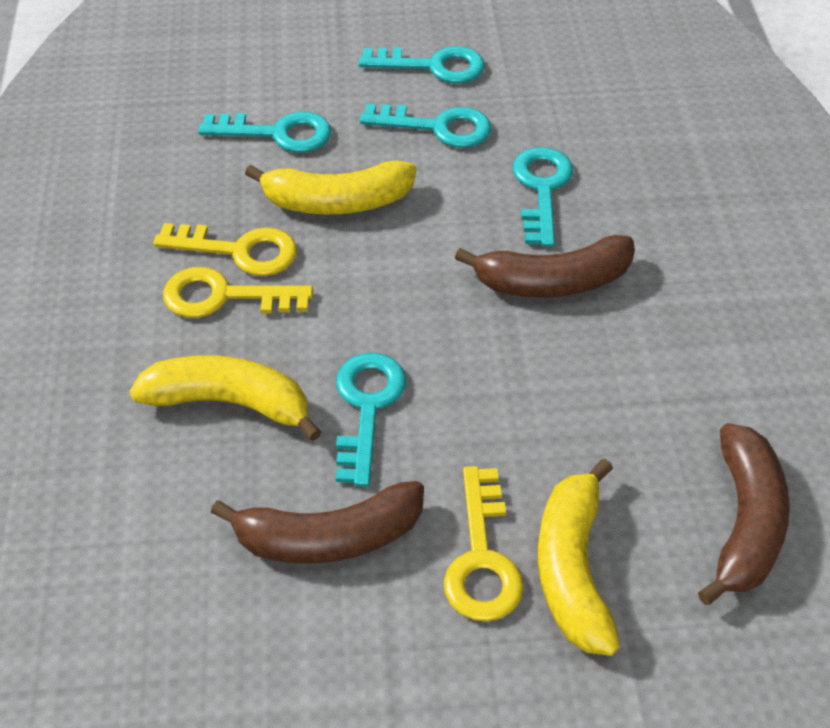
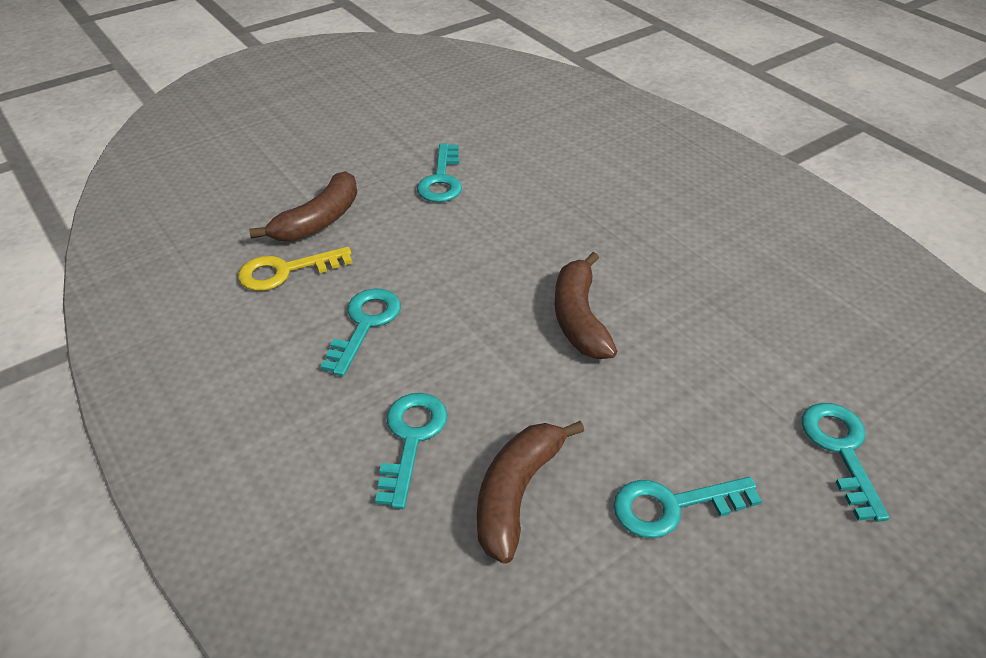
yellow banana: [129,355,321,441] [245,161,416,214] [538,458,620,656] = 3 -> none = 0
yellow key: [153,223,297,276] [163,267,313,318] [444,466,524,622] = 3 -> [238,247,352,291] = 1

